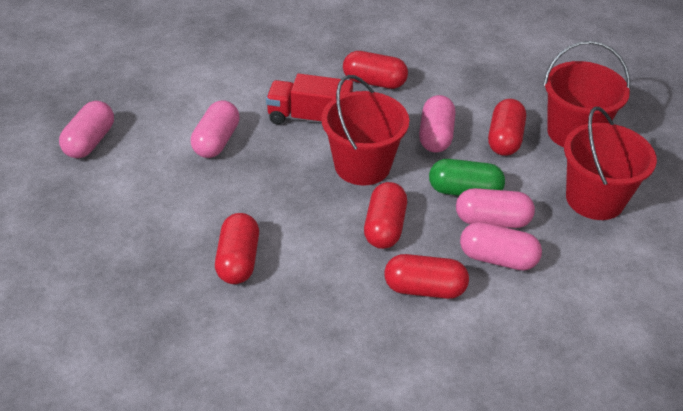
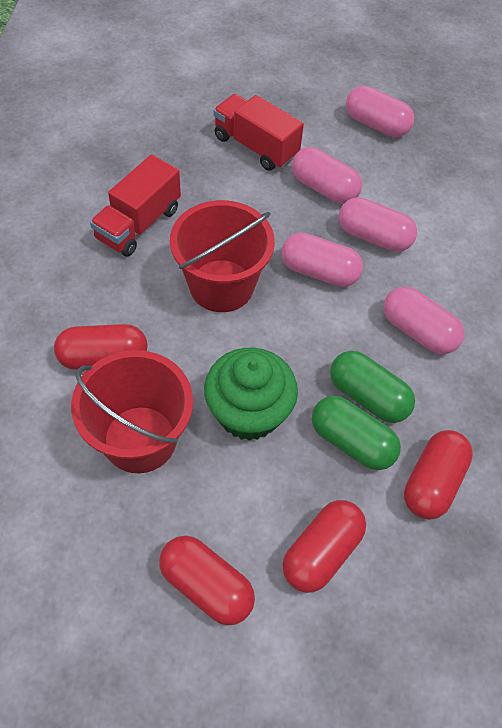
green capsule: [429,159,505,196] = 1 -> [312,396,401,470] [330,351,415,423] = 2
green cupcake: none = 0 -> [204,348,298,441] = 1
red bucket: [321,75,409,185] [543,41,630,148] [564,107,657,220] = 3 -> [71,350,193,473] [170,200,275,312] = 2
red capsule: [215,213,259,284] [343,51,408,89] [364,182,407,249] [384,254,469,299] [488,99,526,156] = 5 -> [54,324,148,370] [159,536,255,626] [283,500,366,593] [404,430,473,520] = 4
red truck: [266,74,353,125] = 1 -> [90,154,181,257] [213,94,304,171] = 2

